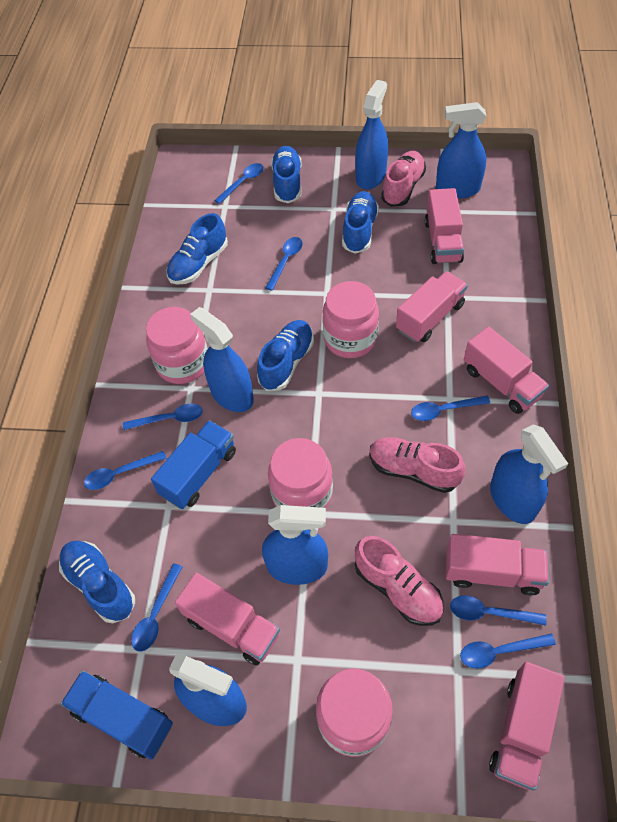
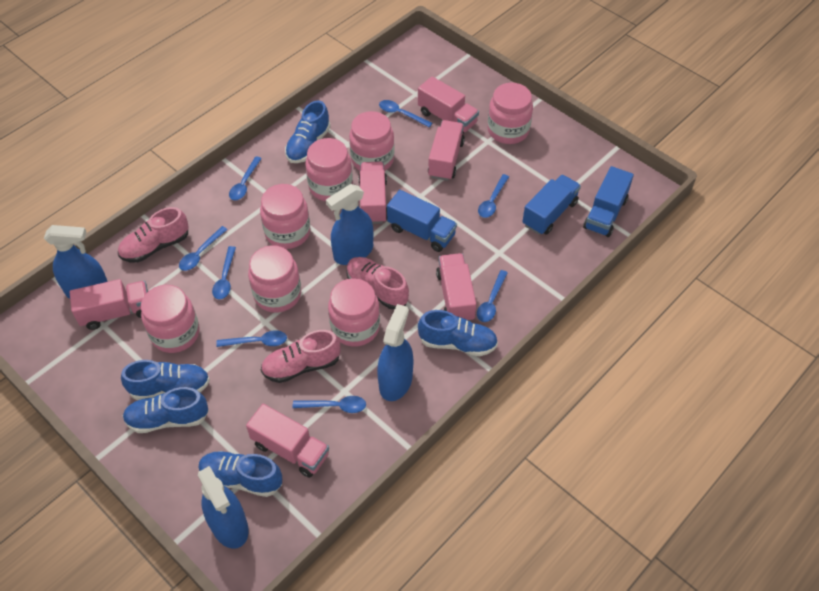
blue spray bottle: [169,654,247,726] [190,307,254,412] [262,505,328,585] [355,80,388,190] [436,102,487,199] [490,425,568,524] = 6 -> [44,225,108,299] [198,466,249,549] [326,184,373,265] [377,304,413,401] = 4
blue truck: [61,670,173,760] [151,420,236,509] = 2 -> [387,190,457,252] [522,175,581,235] [583,166,634,237] = 3
pink jar: [146,307,208,384] [268,438,333,508] [316,668,393,757] [322,281,379,358] = 4 -> [141,285,200,353] [248,245,301,313] [260,184,310,249] [305,138,353,201] [328,278,380,347] [349,111,395,171] [487,83,533,144] = 7

